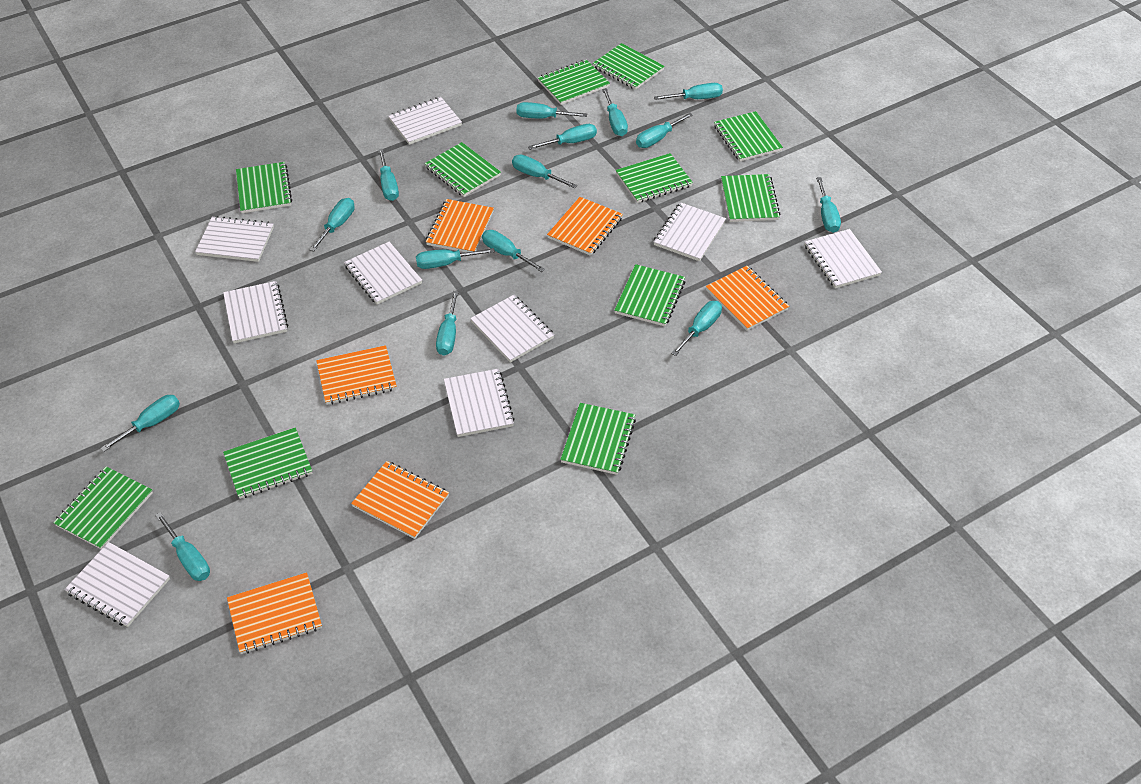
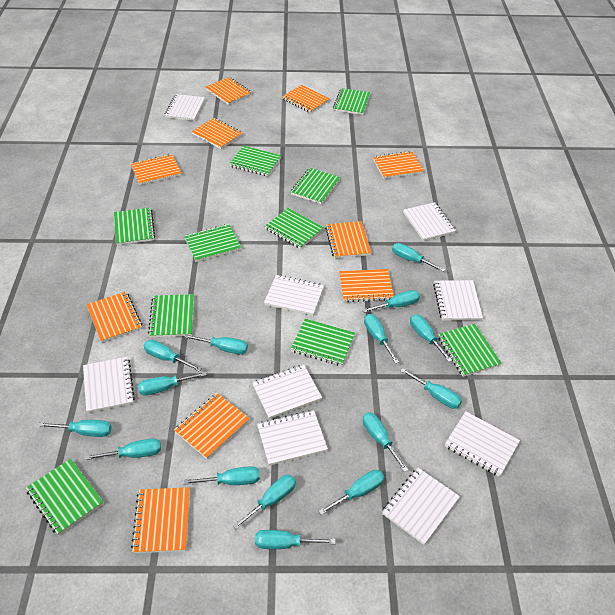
green notebook: [53,467,153,549] [223,428,312,499] [236,162,292,213] [425,142,501,197] [538,59,610,105] [560,403,636,475] [593,43,665,90] [614,264,686,326] [616,153,693,203] [714,111,783,162] [721,174,780,222] = 11 -> [26,458,104,535] [114,208,155,245] [148,294,194,337] [184,224,241,262] [229,146,281,176] [265,208,324,249] [291,168,340,204] [291,319,355,366] [333,88,370,115] [438,324,502,377] = 10
orange notebook: [227,572,322,654] [316,345,397,405] [351,461,449,539] [426,199,494,253] [547,197,623,256] [706,266,789,331] = 6 -> [86,292,142,343] [131,154,181,185] [131,487,190,553] [174,393,250,459] [191,118,243,149] [206,77,252,105] [282,85,330,113] [325,221,371,259] [339,269,394,302] [373,151,424,179] = 10

